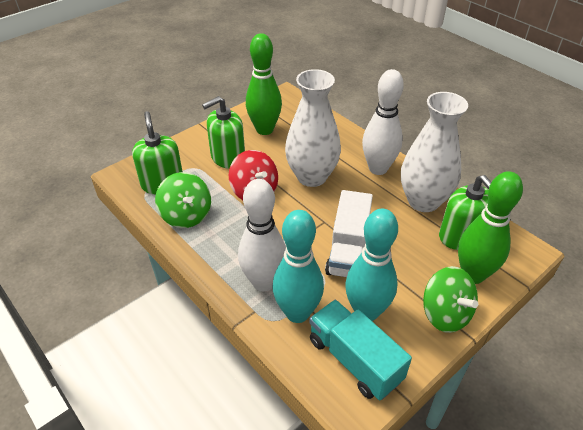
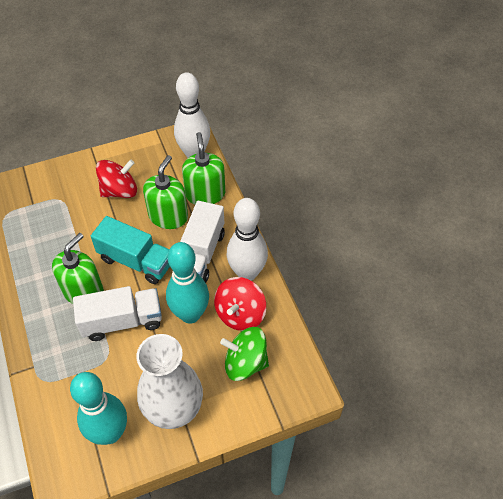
green bowling pin: [246,33,282,135] [458,171,523,284] = 2 -> none = 0
green spinning top: [155,172,211,228] [423,266,478,333] = 2 -> [220,327,269,381] = 1
red spinning top: [229,150,278,200] = 1 -> [96,160,137,198] [214,277,266,331] = 2
white truck: [325,190,373,277] = 1 -> [73,286,162,341] [180,201,225,283] = 2
white vase: [285,69,341,187] [401,92,468,212] = 2 -> [136,334,203,429] = 1

